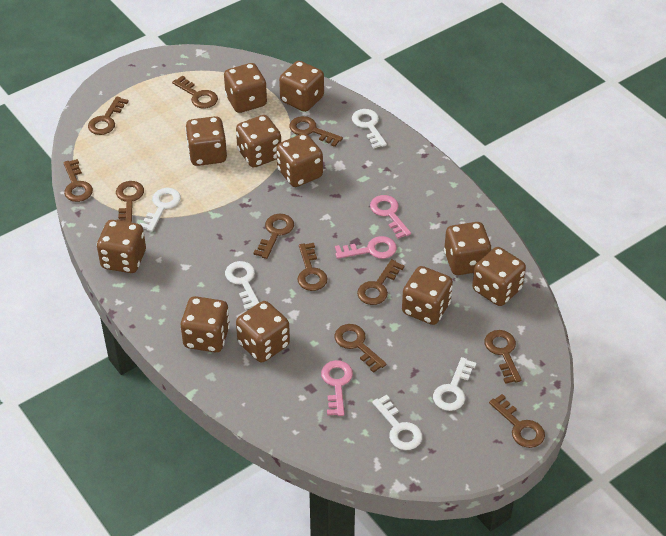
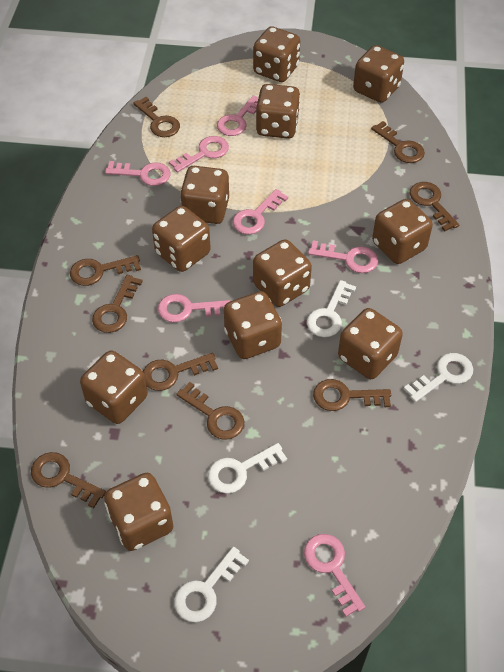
brown key: [63,159,93,202] [88,96,129,135] [116,181,144,223] [172,76,218,108] [253,214,294,259] [290,116,343,147] [297,243,328,291] [334,324,387,373] [357,259,404,305] [485,330,522,384] [489,394,545,448] = 11 -> [31,452,106,508] [70,255,141,286] [92,275,143,333] [133,97,180,137] [143,353,218,391] [176,382,244,440] [313,379,391,411] [371,121,425,163] [410,182,459,231] = 9
pink key: [321,360,353,416] [335,236,397,259] [370,195,411,239] = 3 -> [105,161,171,186] [158,294,230,322] [169,136,229,173] [217,95,258,136] [232,189,288,235] [304,534,365,617] [308,240,378,273] = 7
white key: [140,188,181,231] [225,261,259,310] [352,109,387,149] [372,395,422,450] [433,357,476,411] = 5 -> [174,547,249,622] [208,443,287,493] [307,280,356,337] [404,353,473,402] = 4

